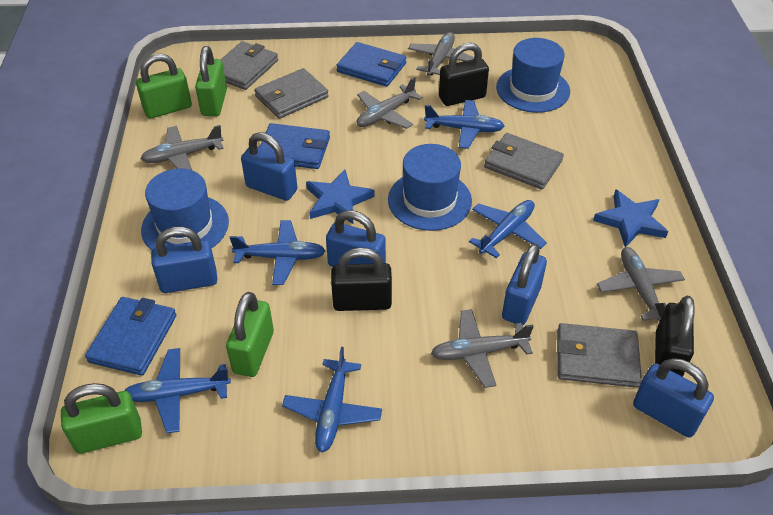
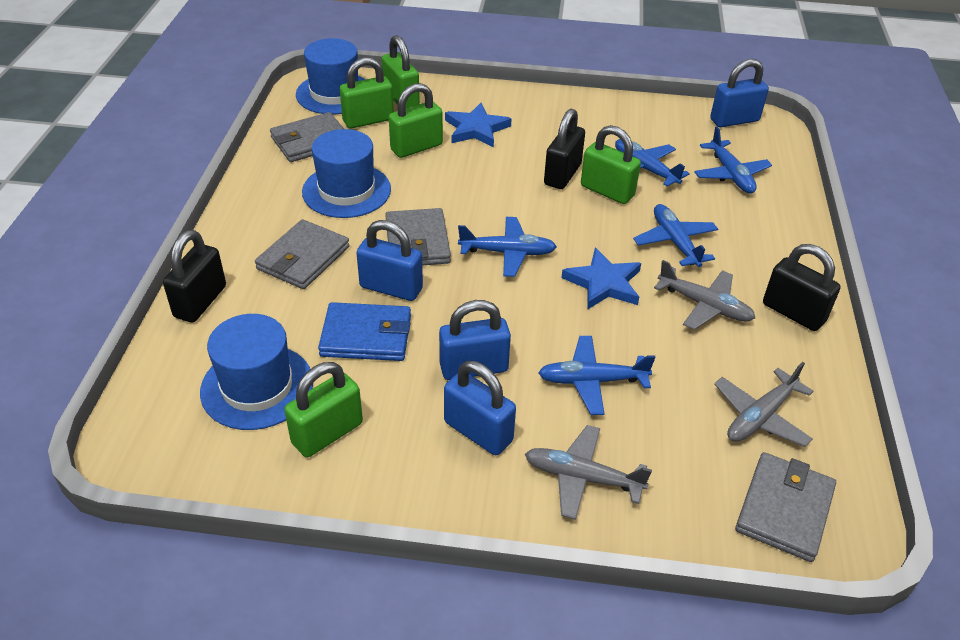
blue padlock: [151,227,217,293] [241,132,298,201] [326,210,386,267] [502,243,547,325] [633,358,714,438] = 5 -> [357,220,423,301] [439,300,511,380] [444,361,516,455] [710,59,769,127] = 4
blue wallet: [85,297,176,376] [259,123,330,169] [336,42,406,87] = 3 -> [318,302,411,361] = 1
green padlock: [61,383,142,454] [136,54,192,119] [195,46,227,116] [226,292,274,377] = 4 -> [284,362,363,457] [340,57,394,128] [381,35,420,108] [389,83,443,158] [581,125,641,204] = 5
grey plane: [141,125,224,170] [357,77,423,129] [408,32,474,76] [431,309,534,388] [597,247,685,322] = 5 -> [525,425,652,520] [654,260,755,330] [714,362,813,447] = 3

